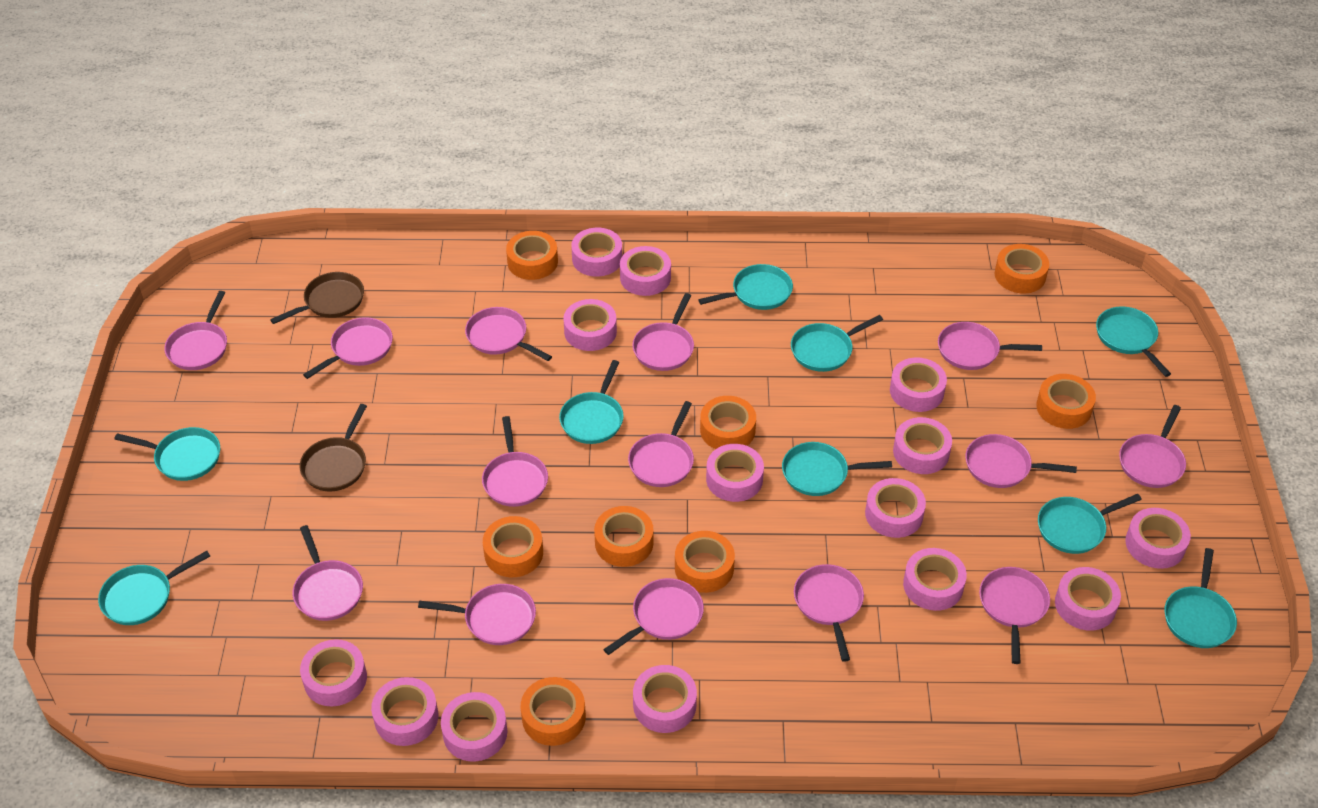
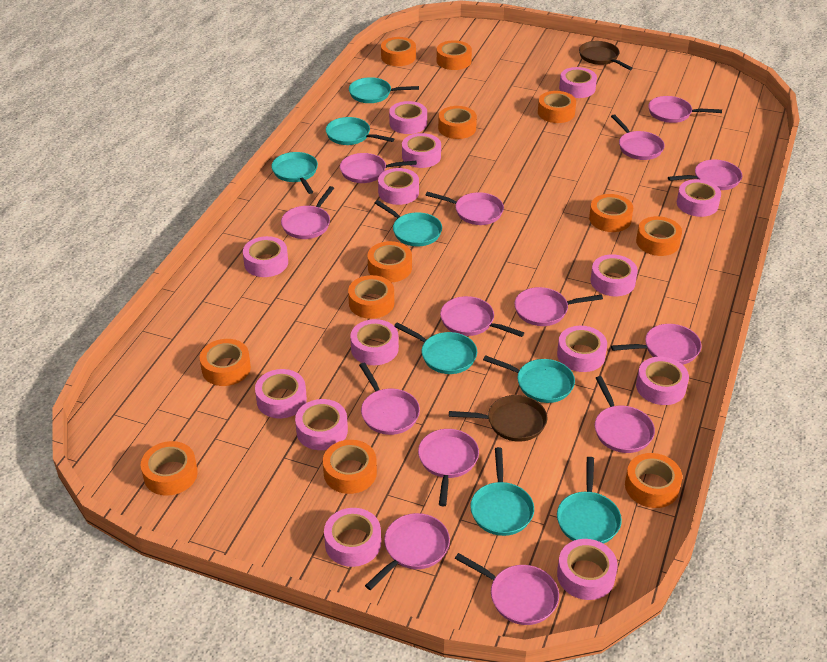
orange tape: [483,516,543,577] [506,231,558,280] [521,677,586,746] [594,506,654,567] [675,531,735,593] [700,396,756,449] [995,244,1049,294] [1036,374,1096,429] = 8 -> [141,441,198,496] [200,339,251,386] [323,440,377,494] [348,275,394,319] [368,241,412,282] [381,37,416,66] [437,40,472,70] [438,106,477,139] [538,91,576,123] [589,194,633,232] [625,453,682,508] [636,216,682,256] = 12
turquoise pan: [98,551,210,625] [114,427,220,481] [559,360,624,444] [698,264,793,310] [782,442,892,496] [791,315,883,372] [1038,494,1142,554] [1096,306,1171,377] [1164,548,1237,648] = 9 -> [271,152,318,194] [326,117,394,145] [349,77,419,103] [375,200,442,246] [394,322,477,374] [470,447,534,536] [483,355,575,403] [557,457,622,544] = 8

